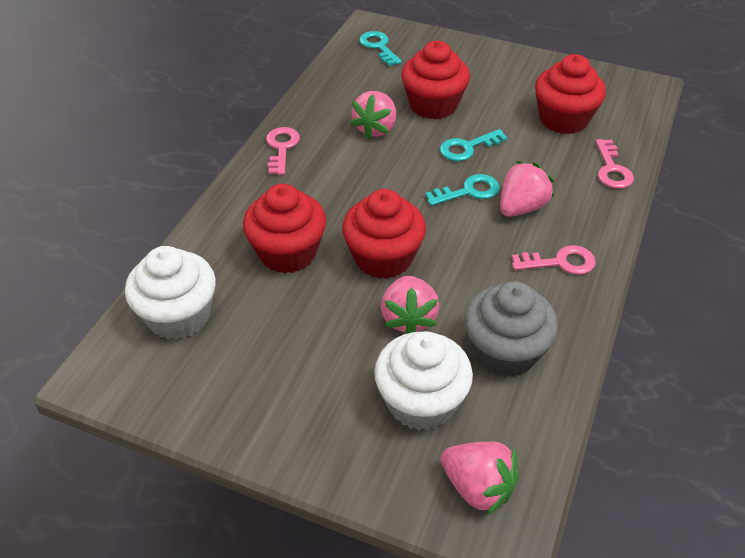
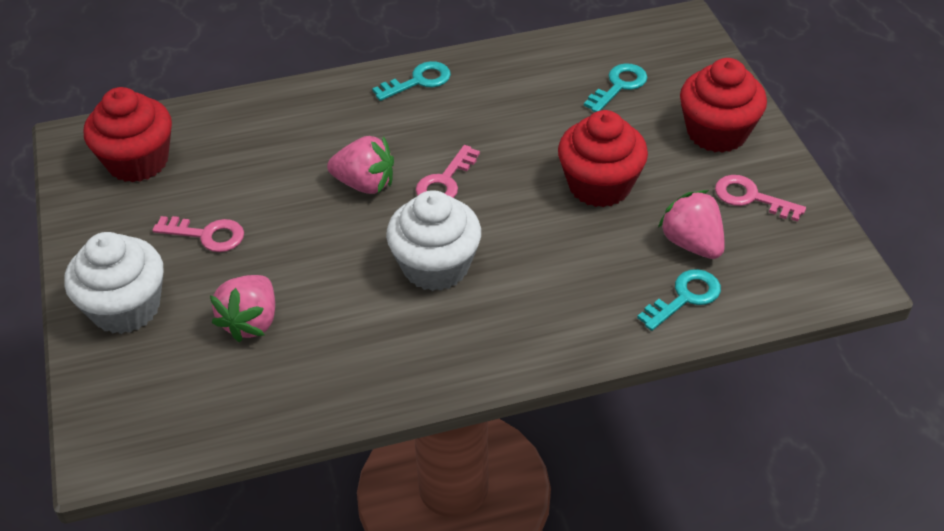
grey cupcake: [464,281,558,377] = 1 -> none = 0
pink strawberry: [350,91,396,140] [381,276,439,334] [441,441,519,515] [500,161,554,217] = 4 -> [210,275,275,342] [327,136,394,194] [658,190,725,259] = 3
red cupcake: [243,184,326,274] [342,189,426,279] [401,41,470,120] [535,54,606,134] = 4 -> [84,87,172,182] [558,110,648,207] [680,58,767,153] = 3

